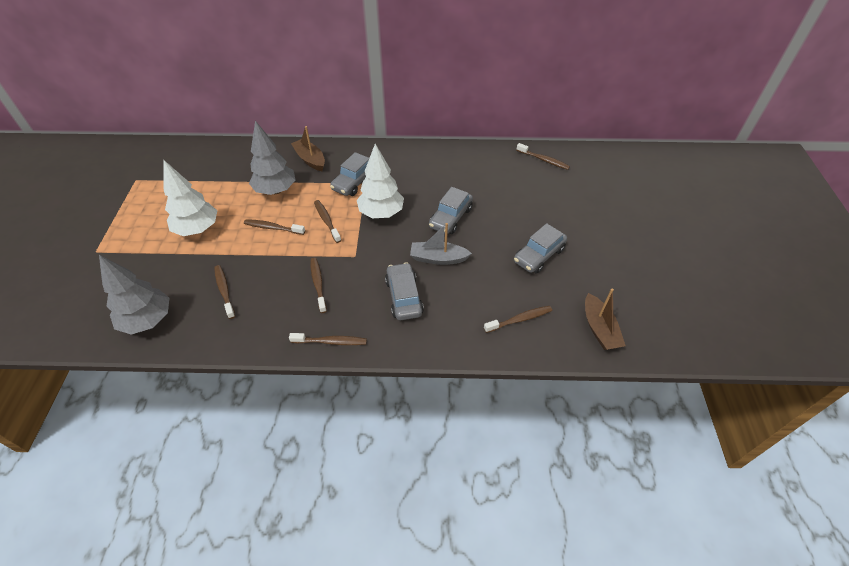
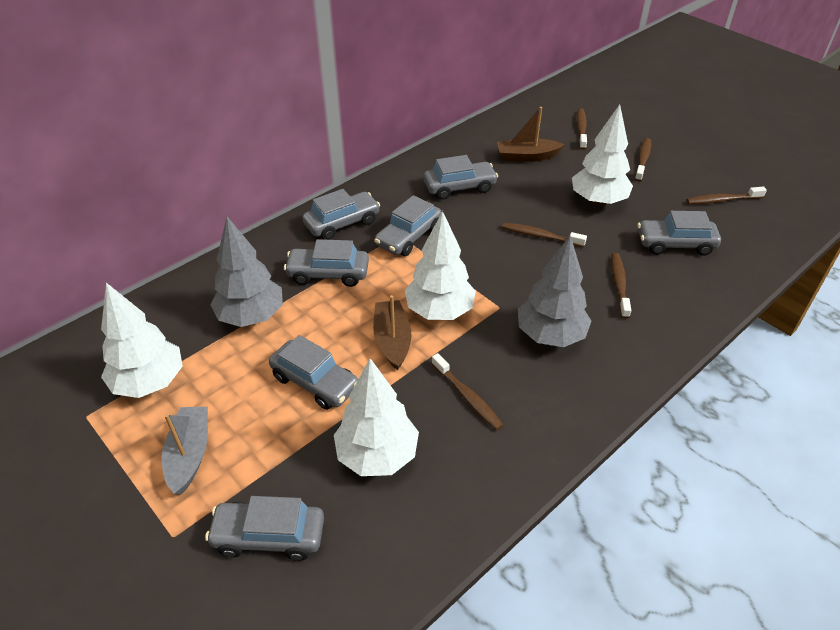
brown toothbrush: [214,265,235,319] [244,219,305,235] [289,333,367,345] [310,258,327,313] [314,200,341,243] [484,306,552,333] [516,143,570,170] = 7 -> [432,353,504,430] [502,223,587,247] [577,108,587,150] [611,253,632,319] [635,138,651,182] [686,186,767,204] = 6
grey car: [330,152,369,196] [385,262,424,320] [429,187,473,234] [514,223,567,274] = 4 -> [205,496,324,561] [269,335,358,410] [284,239,369,287] [302,189,380,240] [374,195,442,256] [424,155,498,200] [638,211,721,256] = 7
white tree: [164,160,217,236] [357,144,404,218] = 2 -> [101,283,183,398] [334,358,419,476] [405,211,476,320] [572,104,633,206] = 4

